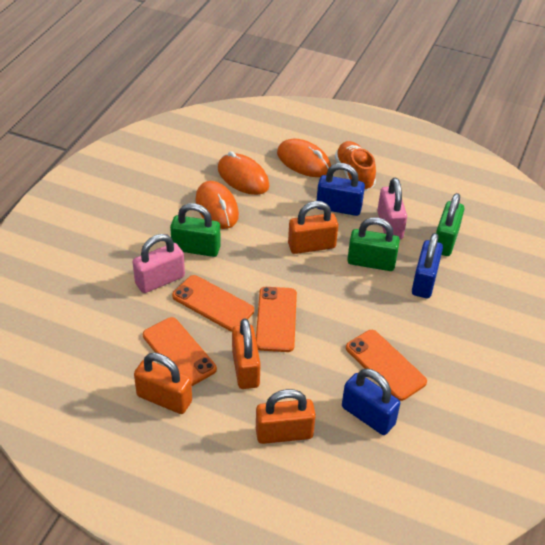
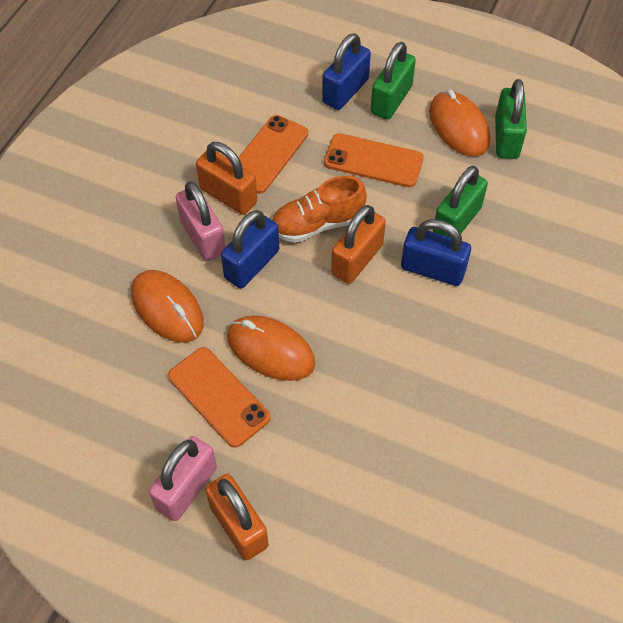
orange padlock: [134,353,192,414] [232,318,261,389] [256,389,316,444] [288,201,338,254] = 4 -> [196,142,257,215] [205,474,268,560] [331,205,386,284] = 3
orange phone: [143,317,217,386] [172,275,254,332] [256,287,297,352] [346,330,427,401] = 4 -> [168,347,271,448] [238,115,308,194] [324,133,424,187] = 3

